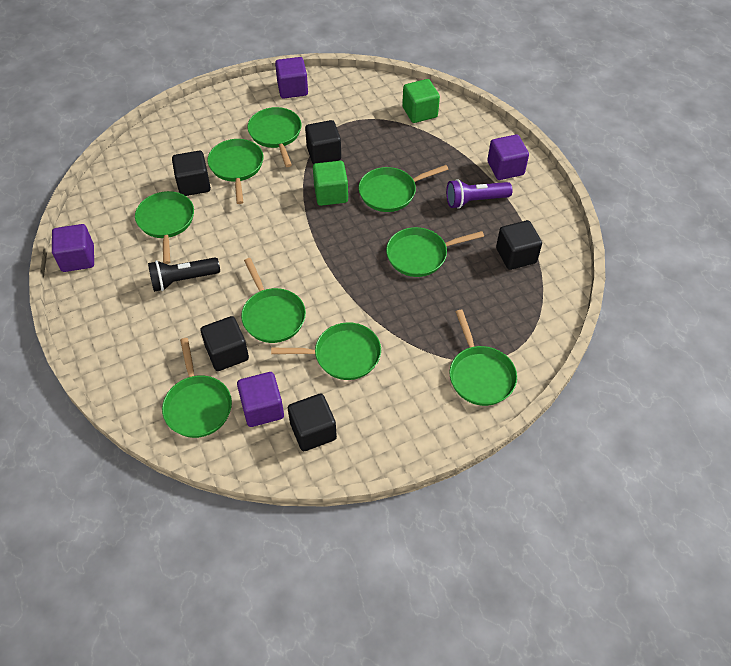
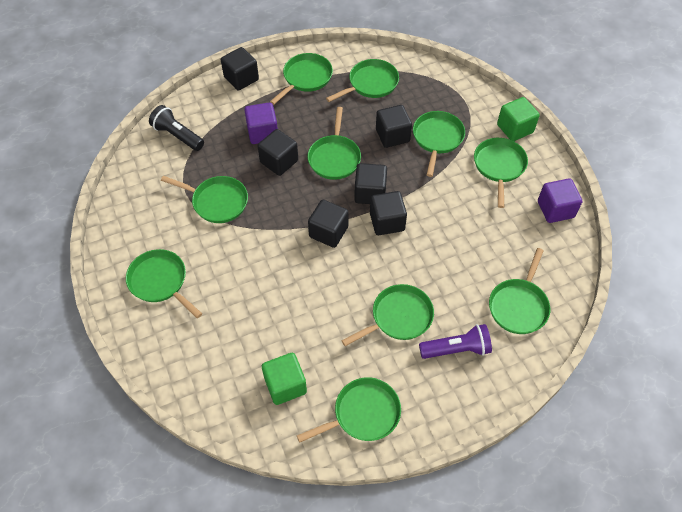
black cube: [172,151,211,196] [201,316,249,371] [288,394,337,451] [305,120,341,165] [496,220,542,270] = 5 -> [221,47,259,91] [258,129,298,176] [308,200,349,248] [354,163,387,204] [370,191,407,235] [376,105,412,148] = 6
green pan: [135,191,194,264] [162,338,232,438] [207,139,263,204] [241,258,306,343] [247,107,301,167] [271,322,381,380] [358,165,449,212] [386,227,484,277] [449,310,517,406] = 9 -> [126,249,202,318] [161,176,248,223] [270,53,333,105] [297,377,401,443] [308,107,361,180] [326,59,399,102] [341,284,434,346] [413,111,465,177] [474,138,528,208] [489,248,550,334] = 10
purple cube: [52,224,94,272] [237,372,284,427] [275,57,308,98] [487,134,529,180] = 4 -> [244,102,278,144] [538,178,582,223] = 2

